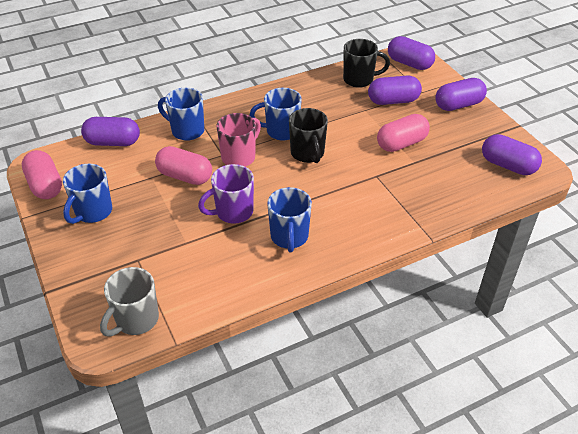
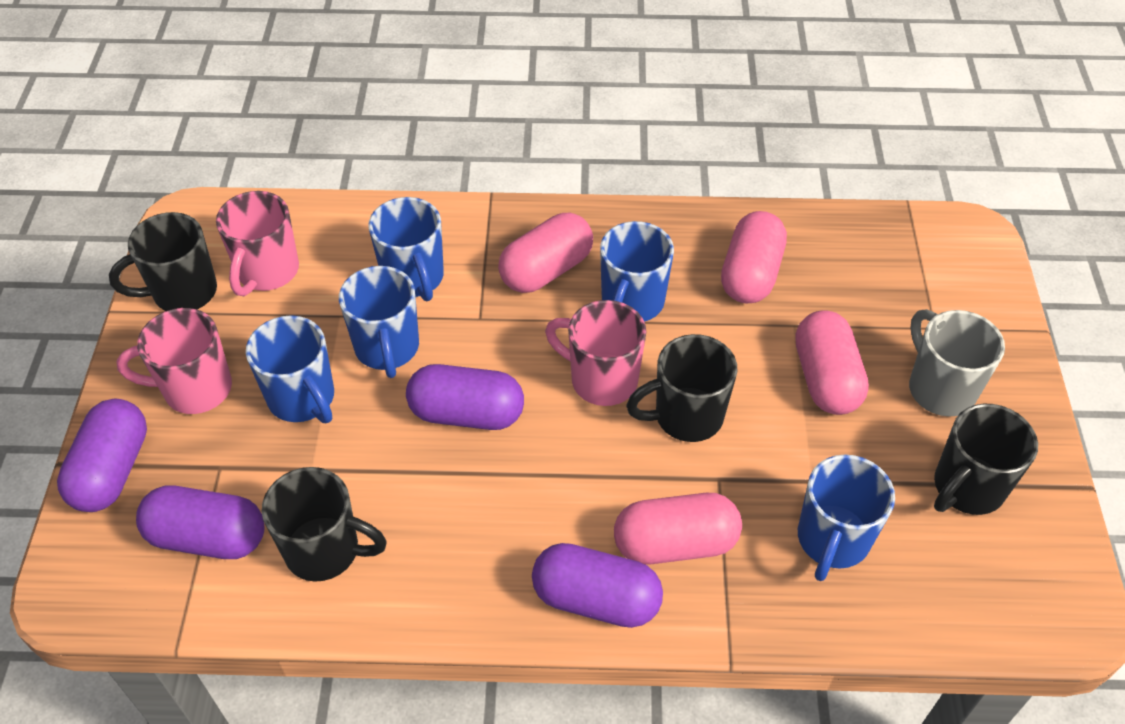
black mug: [289,108,328,163] [343,39,390,88] = 2 -> [109,212,217,311] [262,467,387,582] [626,334,737,442] [934,403,1038,515] = 4
blue mug: [63,164,112,224] [158,88,204,141] [250,88,302,141] [267,187,312,253] = 4 -> [246,315,334,423] [339,266,419,378] [368,197,444,301] [600,221,674,322] [798,454,895,581] = 5
pink capsule: [22,150,62,199] [155,146,212,185] [377,114,430,152] = 3 -> [498,213,593,293] [614,493,742,565] [721,211,787,304] [795,310,869,415] = 4
pink mug: [216,113,261,167] = 1 -> [117,308,232,414] [216,191,299,296] [545,300,646,406] = 3
purple capsule: [81,117,140,146] [368,75,422,105] [388,36,435,70] [435,78,487,111] [482,134,542,175] = 5 -> [57,399,147,512] [136,485,265,559] [406,364,524,430] [532,543,663,628] = 4
purple mug: [198,164,254,224] = 1 -> none = 0

